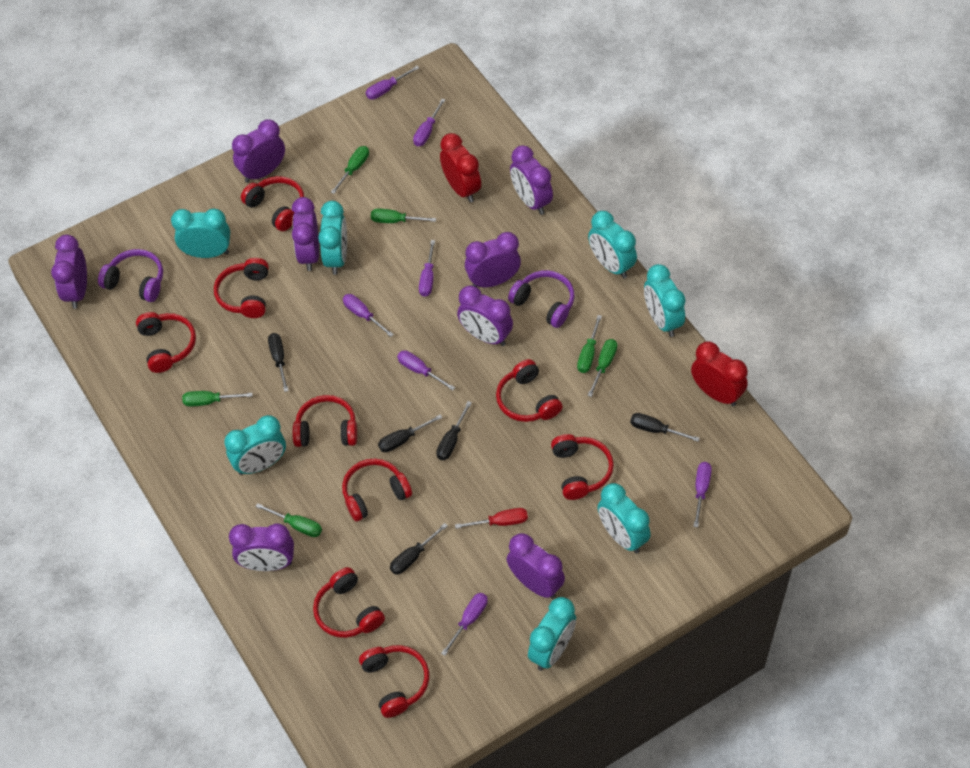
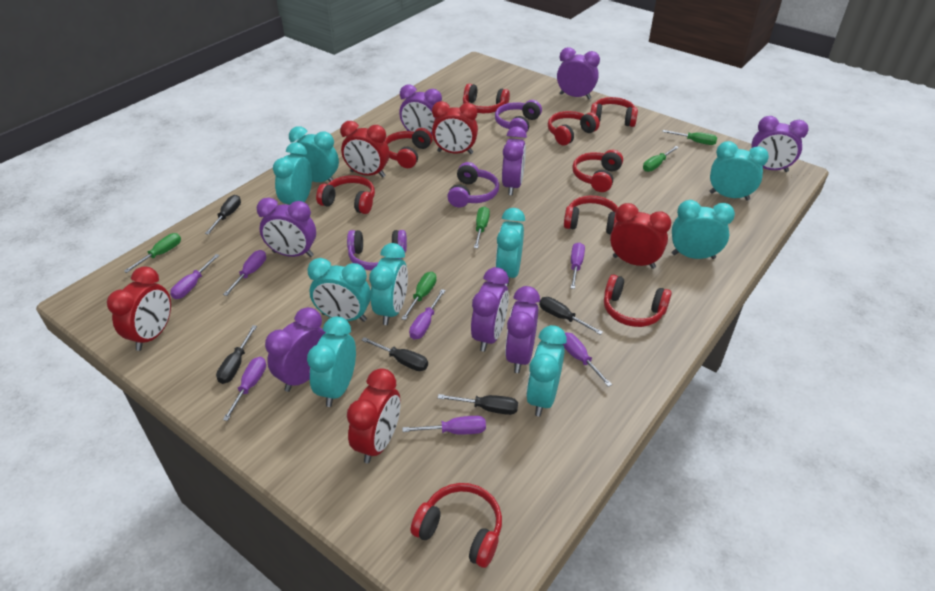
green screwdriver: [182,391,253,407] [255,503,322,537] [331,146,369,194] [371,209,436,223] [577,315,602,373] [587,339,617,397] = 6 -> [124,233,181,273] [401,272,437,320] [474,206,490,248] [643,146,679,172] [662,130,717,145] = 5
purple headphones: [98,249,163,302] [508,270,575,328] = 2 -> [347,230,407,270] [447,162,499,208] [495,100,542,133] = 3
red clock: [440,133,481,203] [691,341,748,406] = 2 -> [107,267,171,351] [340,121,389,177] [347,368,400,463] [432,101,478,154] [610,203,671,269] = 5
red screwdriver: [455,508,528,529] = 1 -> none = 0
turquoise clock: [171,209,230,258] [224,415,286,475] [318,201,347,275] [528,597,576,671] [588,211,637,279] [597,483,651,553] [644,264,686,337] = 7 -> [273,142,312,205] [289,126,339,182] [307,258,371,322] [307,316,356,407] [369,243,408,325] [496,208,525,286] [526,325,566,416] [672,200,735,259] [710,141,769,200] = 9

